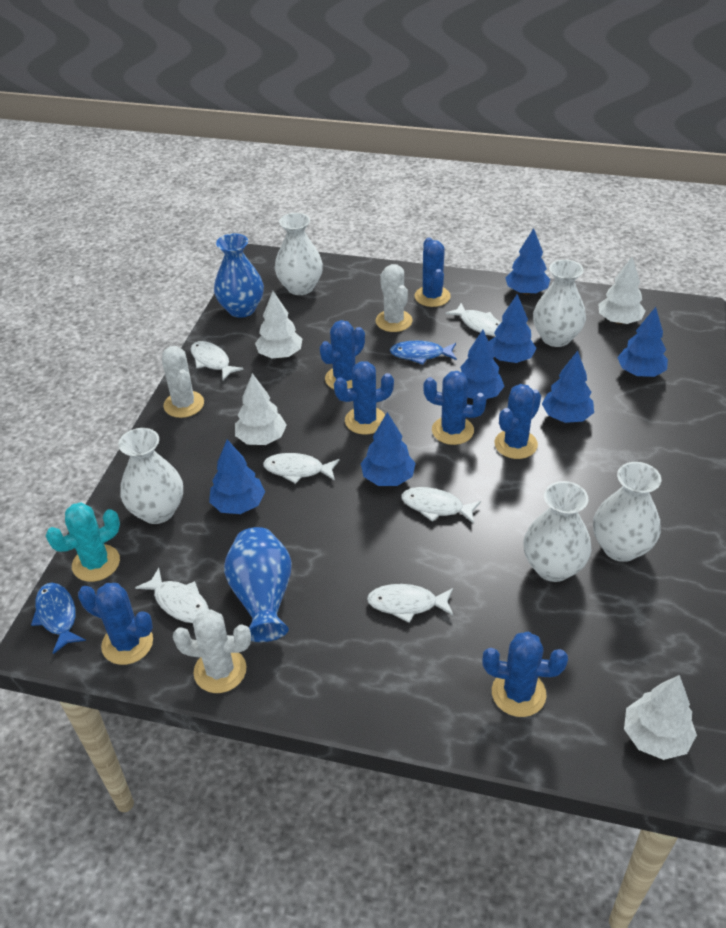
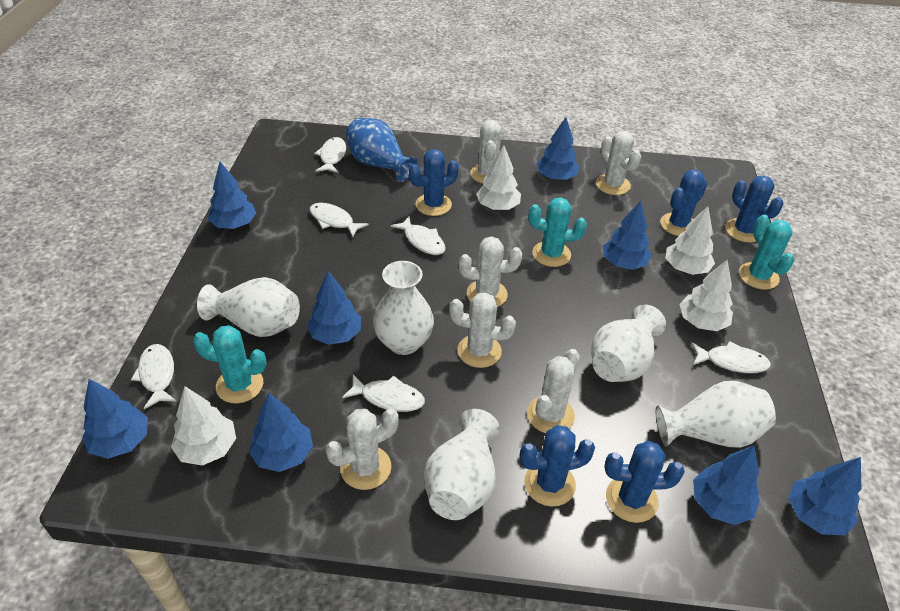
blue cactus: [78,583,153,665] [320,320,365,389] [334,361,394,434] [415,238,451,307] [423,371,486,445] [482,632,568,717] [495,384,541,459] = 7 -> [409,149,459,216] [520,425,595,507] [604,441,685,523] [660,169,707,236] [725,176,784,243] = 5
blue fish: [31,583,86,654] [390,341,457,365] = 2 -> none = 0
blue tree: [209,440,265,514] [361,412,416,486] [460,330,505,399] [489,294,537,363] [505,228,550,295] [542,351,594,423] [617,307,668,377] = 7 -> [82,379,148,459] [208,162,256,229] [248,392,313,472] [307,271,361,345] [536,117,579,180] [603,201,652,270] [693,446,760,525] [788,457,861,535] = 8
blue vase: [214,234,264,318] [224,527,292,642] = 2 -> [346,118,417,182] = 1
turquoise cactus: [46,503,120,582] = 1 -> [193,325,267,404] [528,197,587,267] [739,215,795,290] = 3
white cactus: [162,346,204,418] [173,609,251,693] [376,264,413,332] = 3 -> [325,409,399,490] [449,292,516,368] [459,236,522,307] [470,120,502,184] [527,349,580,433] [596,131,641,195] = 6

